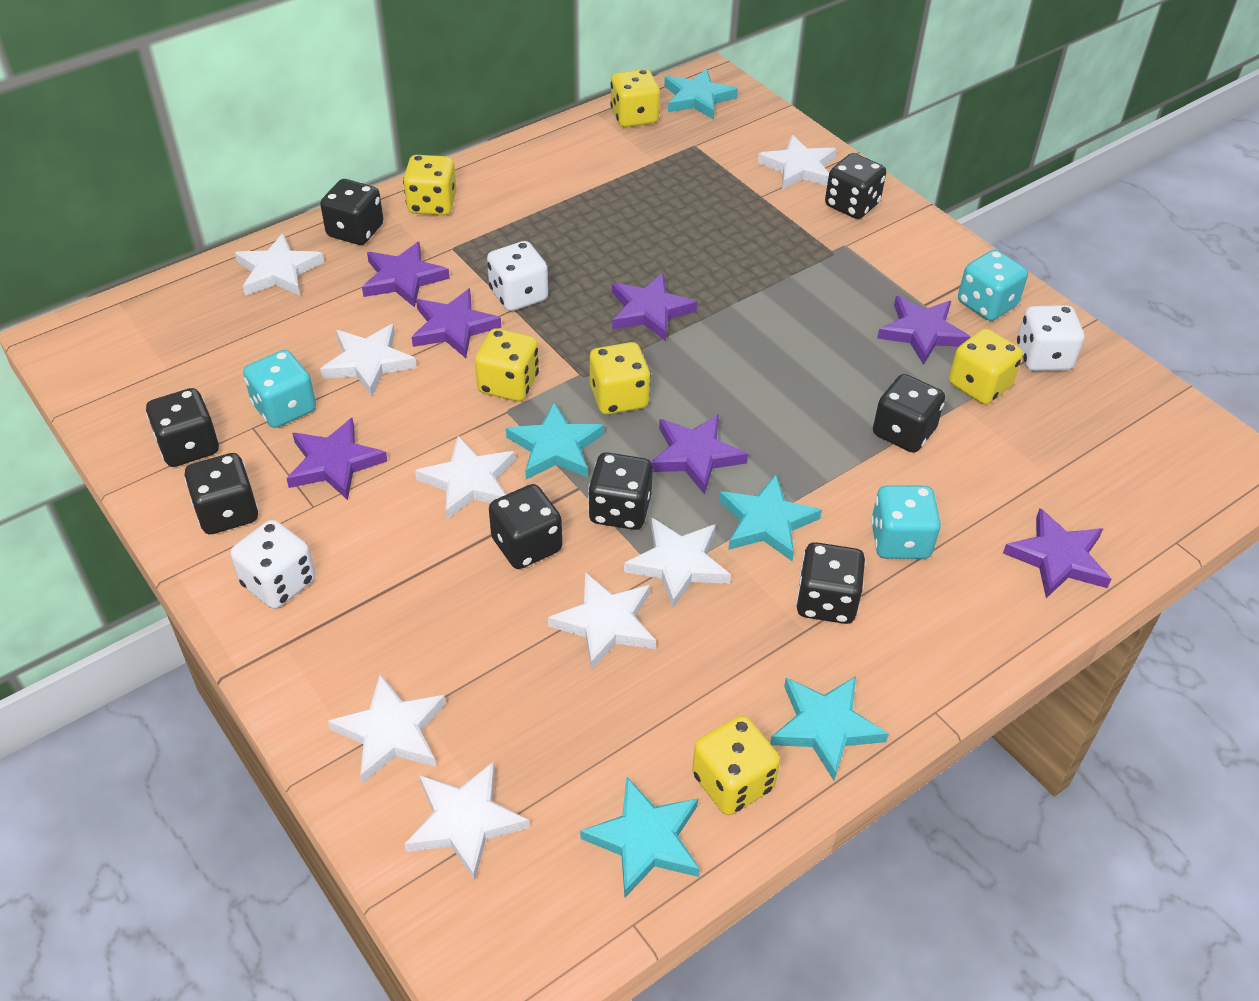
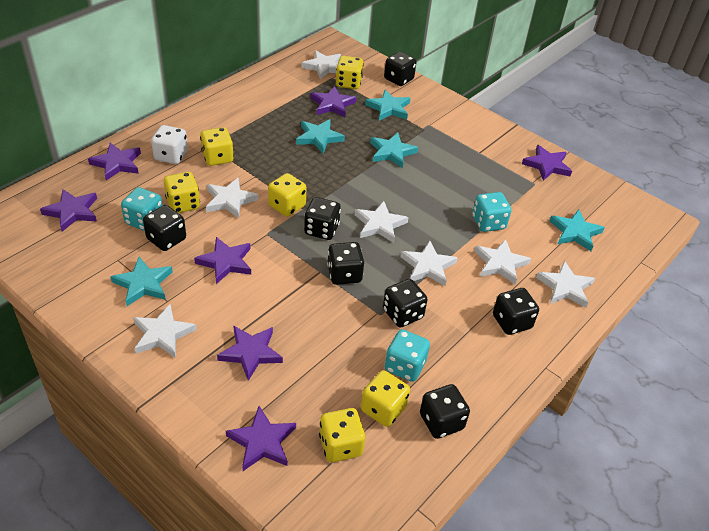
black dice: [146,388,219,467] [184,453,258,534] [320,179,383,245] [489,484,562,569] [588,452,653,530] [796,542,865,624] [825,153,886,219] [873,374,945,453] = 8 -> [143,205,186,251] [304,197,341,240] [327,242,364,285] [383,279,428,328] [384,51,417,86] [420,384,470,439] [493,288,539,335] = 7
white dice: [230,520,315,609] [487,241,548,311] [1017,305,1084,371] = 3 -> [151,125,188,164] = 1
white star: [235,233,324,296] [320,324,417,396] [328,674,446,784] [404,761,529,881] [415,436,515,519] [548,572,656,670] [624,518,731,608] [758,135,836,190] = 8 -> [133,304,197,358] [206,178,258,219] [302,50,341,79] [354,201,408,243] [400,241,458,286] [474,239,531,284] [536,261,595,308] = 7

